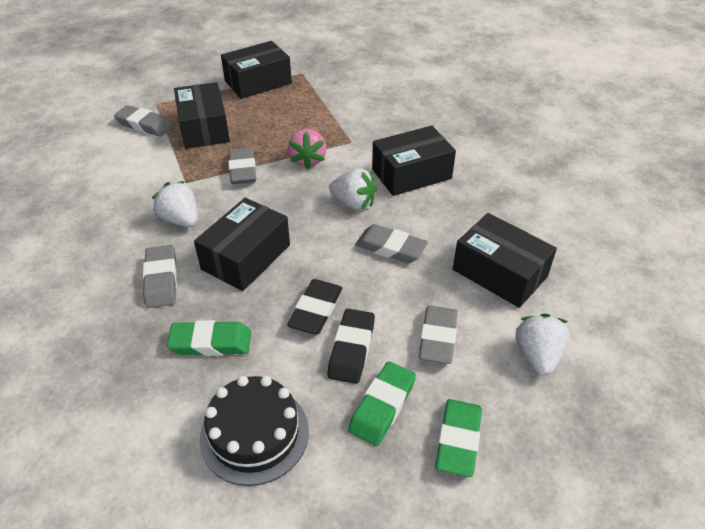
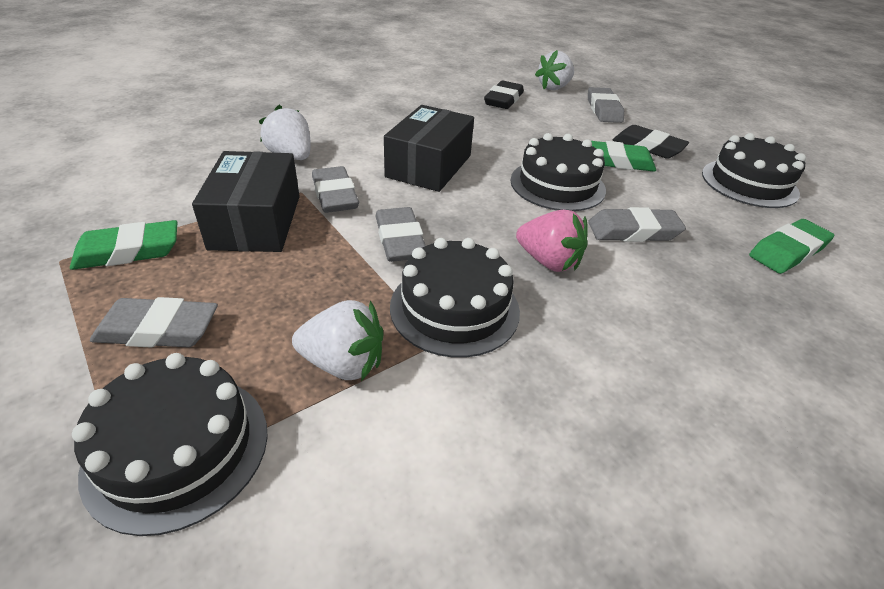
black box: [174,82,230,149] [194,198,290,291] [221,41,292,99] [372,125,456,196] [453,213,557,308] = 5 -> [192,151,300,252] [384,105,474,192] = 2
black cake: [200,376,309,486] = 1 -> [72,353,268,536] [390,238,520,358] [510,133,606,211] [702,133,806,208] = 4

